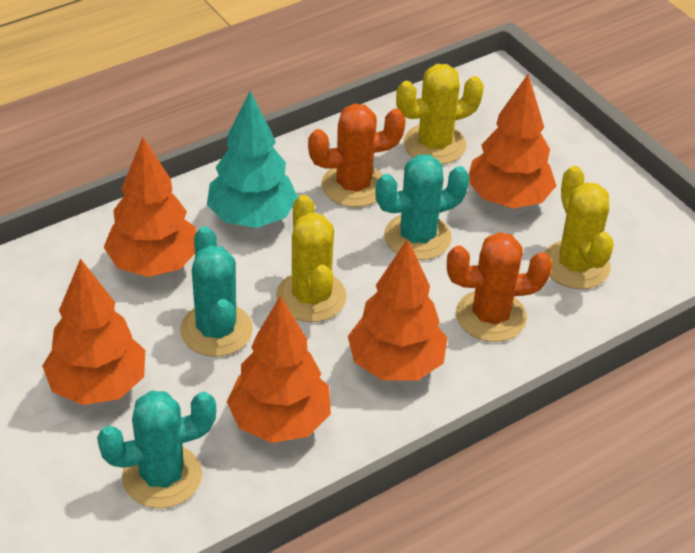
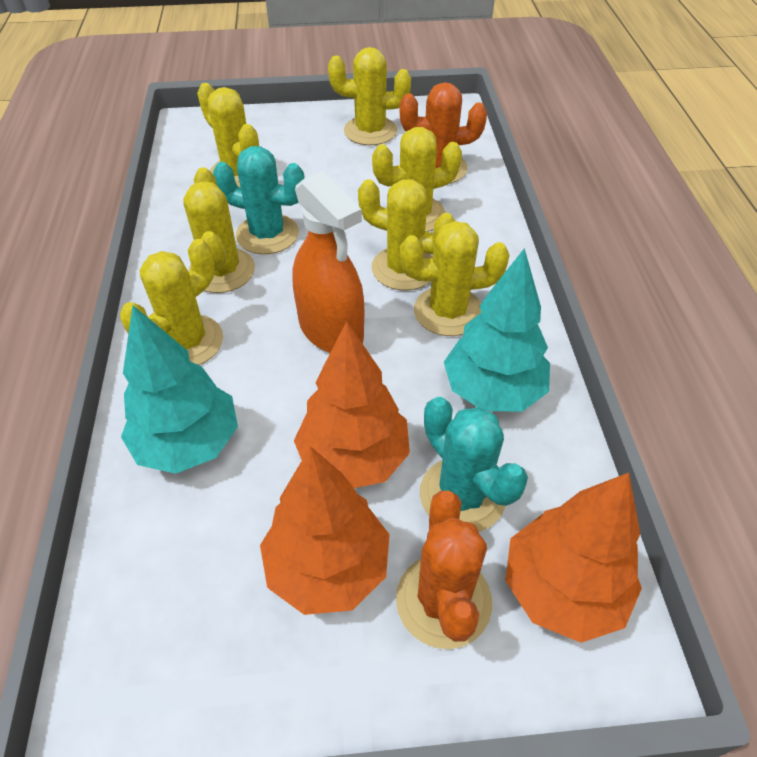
orange spray bottle: none = 0 -> [292,171,364,353] = 1
orange tree: [42,258,145,405] [104,137,196,277] [227,296,331,443] [348,239,447,381] [469,74,556,208] = 5 -> [260,446,390,615] [294,321,410,488] [505,473,642,643] = 3
turquoise cactus: [97,391,216,509] [180,226,253,357] [375,154,470,260] = 3 -> [213,146,305,254] [420,397,528,532] = 2
turquoise tree: [207,91,298,228] = 1 -> [121,306,238,474] [444,248,550,412] = 2
yellow cactus: [276,195,347,322] [396,64,484,164] [544,166,614,289] = 3 -> [120,239,223,365] [183,167,255,293] [197,83,259,187] [328,47,411,145] [358,179,455,290] [372,127,462,232] [400,221,510,336] = 7

